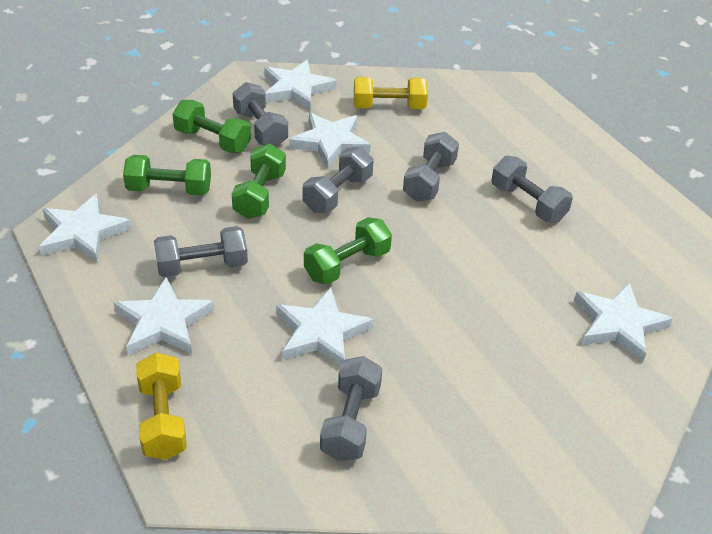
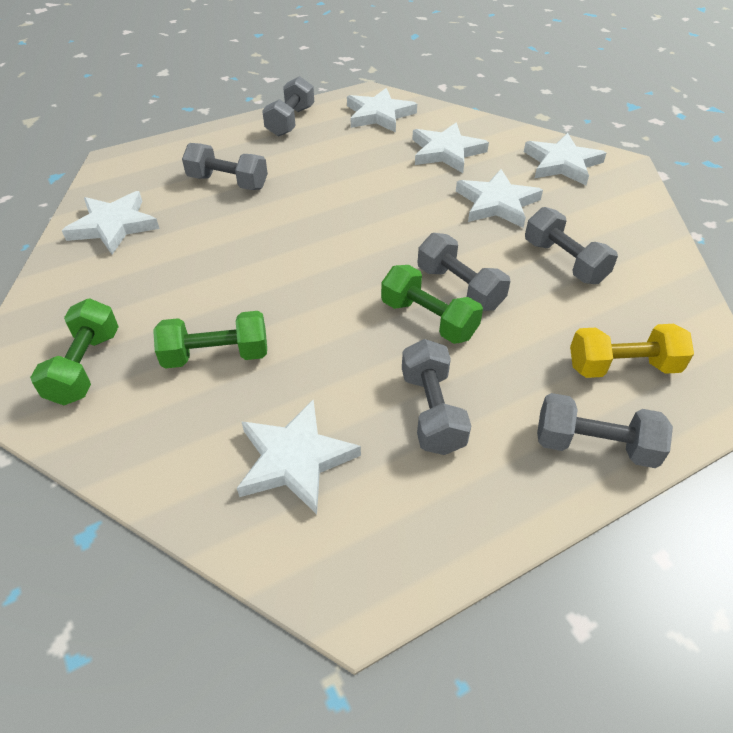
green dumbbell: [123,155,211,196] [173,100,251,153] [232,144,286,219] [304,217,392,285] = 4 -> [30,298,119,405] [153,311,267,369] [381,265,483,344] = 3
yellow dumbbell: [136,353,187,460] [354,77,428,109] = 2 -> [570,324,694,378] = 1

